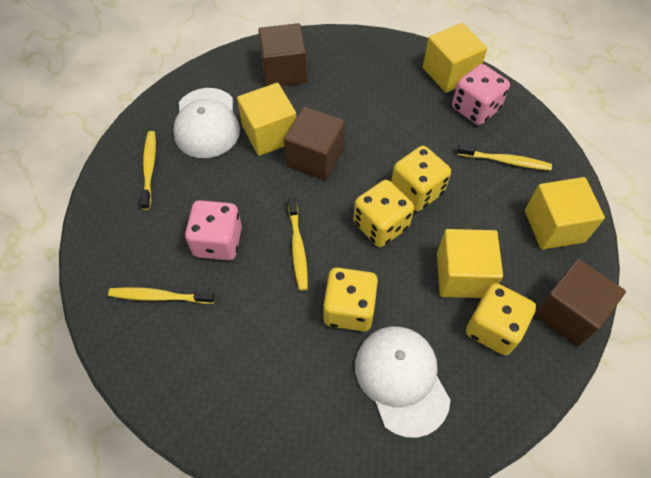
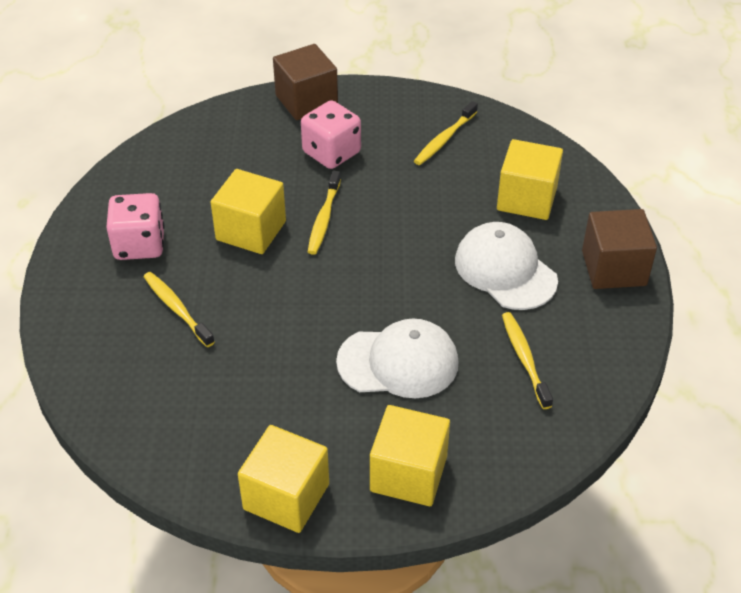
brown cube: [258,23,307,86] [284,107,345,181] [535,259,626,347] = 3 -> [273,44,338,120] [582,209,657,289] = 2
yellow dice: [323,268,378,331] [354,180,414,247] [391,146,451,211] [466,283,536,355] = 4 -> none = 0

